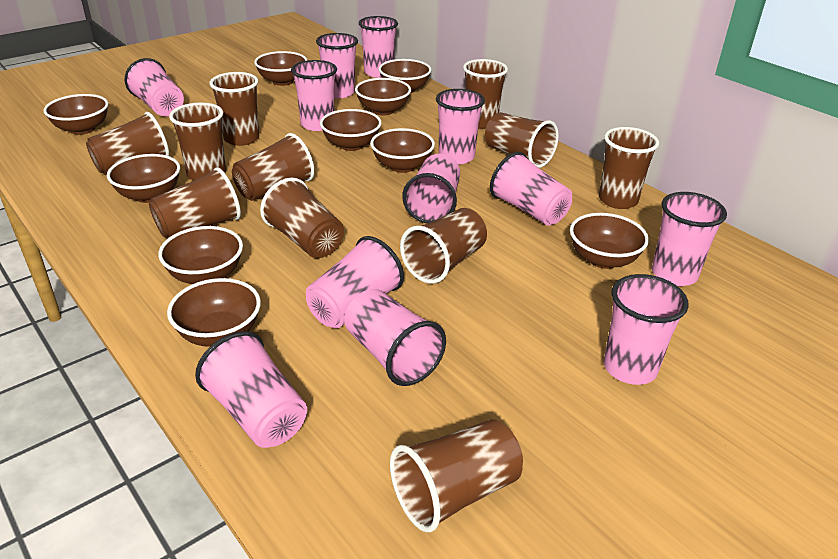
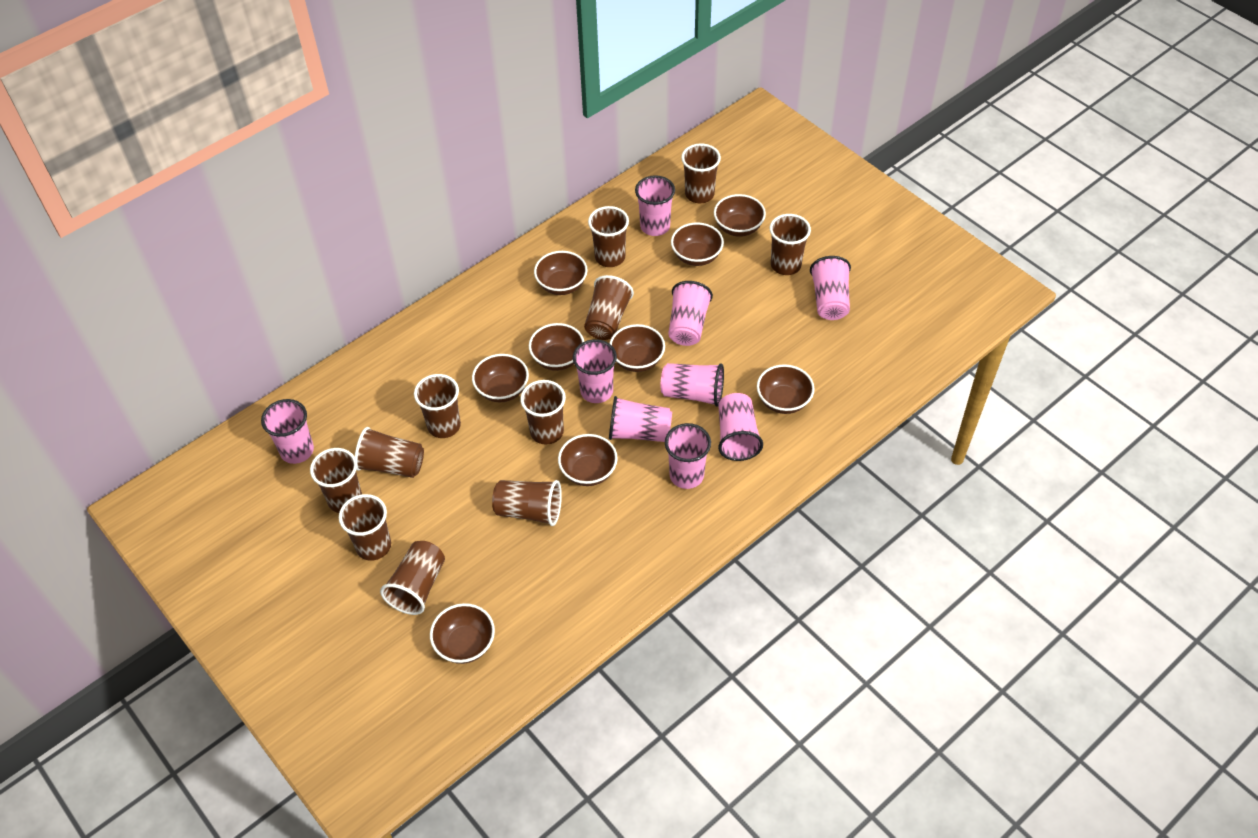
brown bowl: [43,94,109,135] [107,154,180,203] [158,226,243,284] [167,278,261,347] [254,51,307,86] [320,109,382,151] [355,78,411,115] [370,128,435,173] [379,59,431,93] [570,213,649,269] = 10 -> [430,603,495,664] [472,354,529,402] [529,323,584,371] [534,251,588,295] [558,434,618,486] [610,324,665,372] [671,222,724,266] [714,194,766,237] [757,364,815,414] = 9
pink cup: [125,58,184,116] [195,331,307,448] [291,60,337,131] [306,236,404,328] [316,33,358,98] [344,289,446,386] [359,16,398,78] [402,154,460,224] [436,89,485,164] [490,152,572,226] [604,274,689,385] [652,192,727,286] = 12 -> [261,399,314,464] [573,339,617,403] [609,396,672,442] [635,175,675,236] [661,363,724,407] [665,423,711,489] [668,281,713,346] [718,393,763,461] [810,256,851,320] = 9

